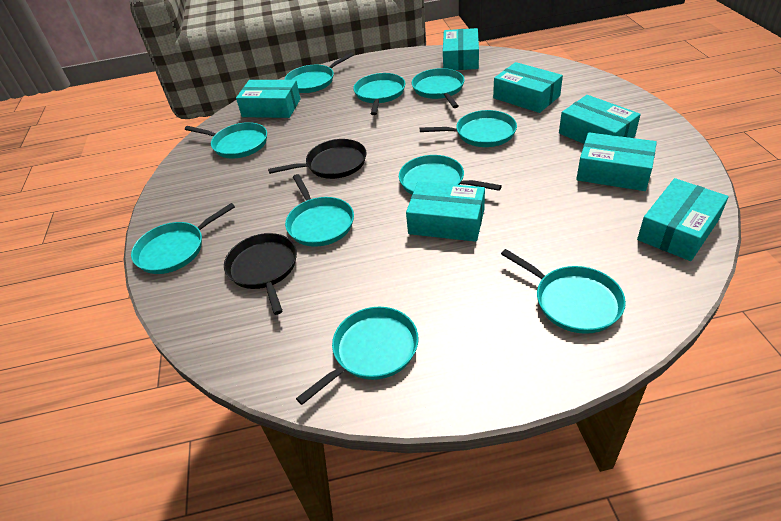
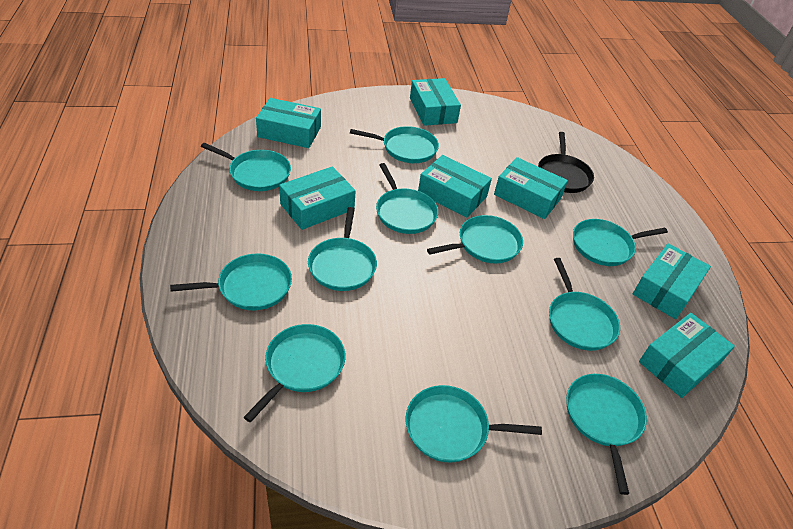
black pan: [224,233,297,315] [268,139,367,179] = 2 -> [538,132,594,193] = 1
turquoise pan: [131,203,235,274] [185,122,267,158] [284,53,354,93] [285,174,354,247] [296,307,419,405] [353,73,405,115] [399,155,502,195] [412,68,464,108] [420,110,517,147] [501,249,626,334] = 10 -> [170,253,292,310] [201,143,291,191] [244,324,346,423] [308,207,377,291] [350,126,439,163] [376,163,438,234] [406,385,542,462] [427,215,523,263] [549,258,620,351] [566,374,647,495] [573,219,668,266] = 11

